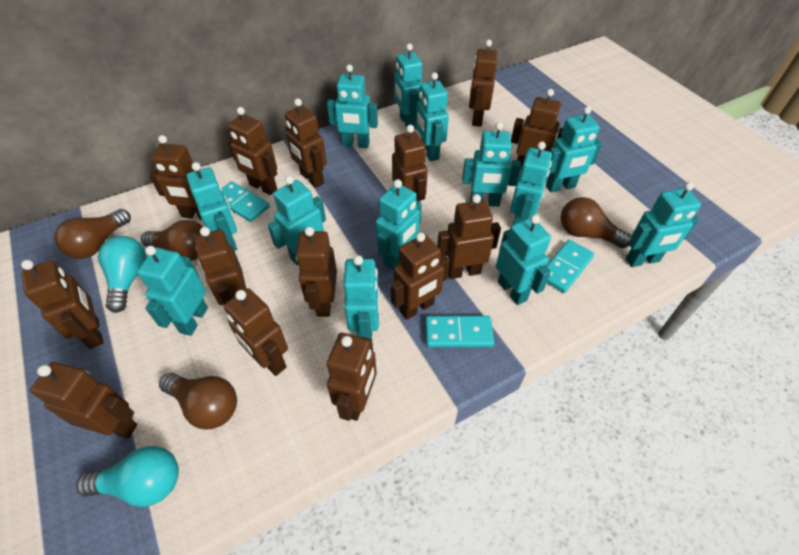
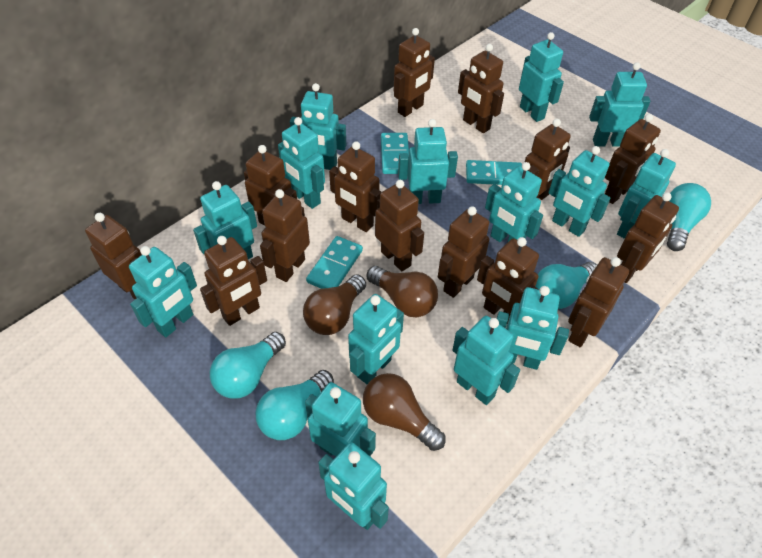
brown light bulb: [54,209,131,259] [141,220,203,261] [159,373,237,430] [560,197,631,248] = 4 -> [303,274,366,335] [363,373,446,451] [367,266,438,317] = 3
turquoise light bulb: [76,446,179,507] [98,236,146,313] = 2 -> [210,332,286,399] [255,370,334,440] [535,262,596,309] [667,183,711,251] = 4
turquoise robot: [137,246,208,336] [186,162,237,251] [268,176,326,265] [327,65,378,148] [343,255,380,339] [376,179,422,270] [394,43,423,130] [416,72,449,161] [462,122,521,206] [496,215,551,305] [510,142,552,225] [546,106,602,193] [626,182,701,267] = 13 -> [129,246,197,337] [193,181,257,259] [278,117,325,209] [290,83,346,170] [305,382,376,456] [318,442,389,530] [348,294,404,384] [398,119,458,204] [452,316,520,405] [485,162,543,243] [497,286,569,370] [519,32,564,122] [548,146,610,237] [589,62,650,147] [617,149,676,239] = 15

